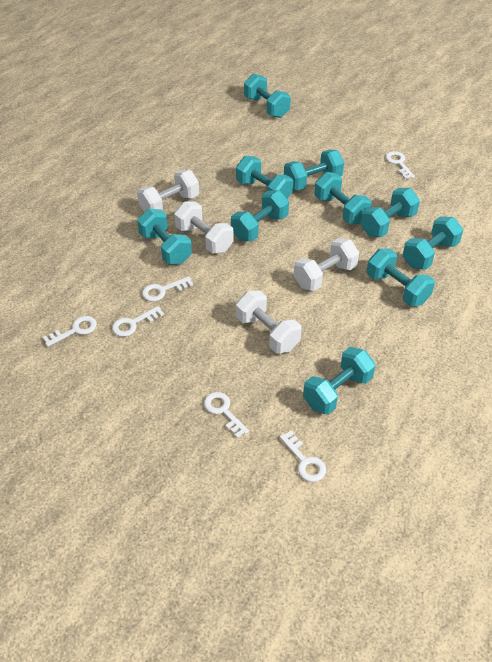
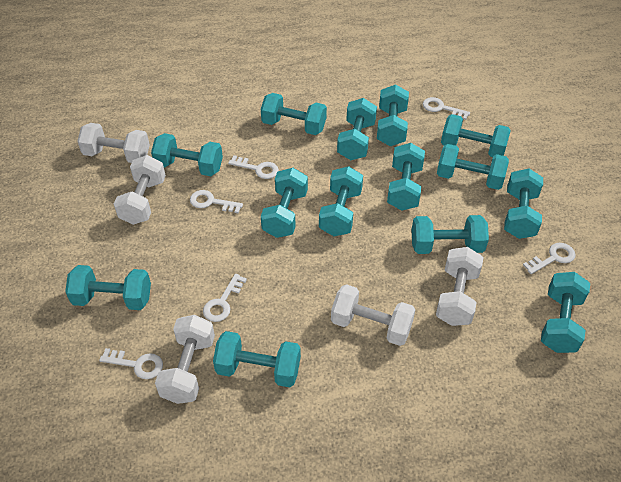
turquoise dumbbell: [137,209,192,264] [231,190,289,241] [236,156,293,199] [244,73,291,118] [284,149,344,191] [303,347,375,415] [314,172,372,224] [360,188,420,237] [367,248,435,306] [403,216,463,270] = 10 -> [65,265,151,310] [151,133,223,176] [213,331,301,387] [261,93,327,135] [261,168,308,238] [319,166,363,236] [337,98,377,160] [377,84,409,146] [387,143,425,210] [412,215,489,254] [437,144,509,190] [441,114,511,157] [504,168,543,239] [541,272,590,353] = 14
white dumbbell: [137,170,199,212] [174,202,234,254] [236,290,302,354] [294,238,359,291] = 4 -> [77,123,150,163] [114,155,166,225] [155,315,215,404] [331,284,415,346] [436,247,484,326] = 5

